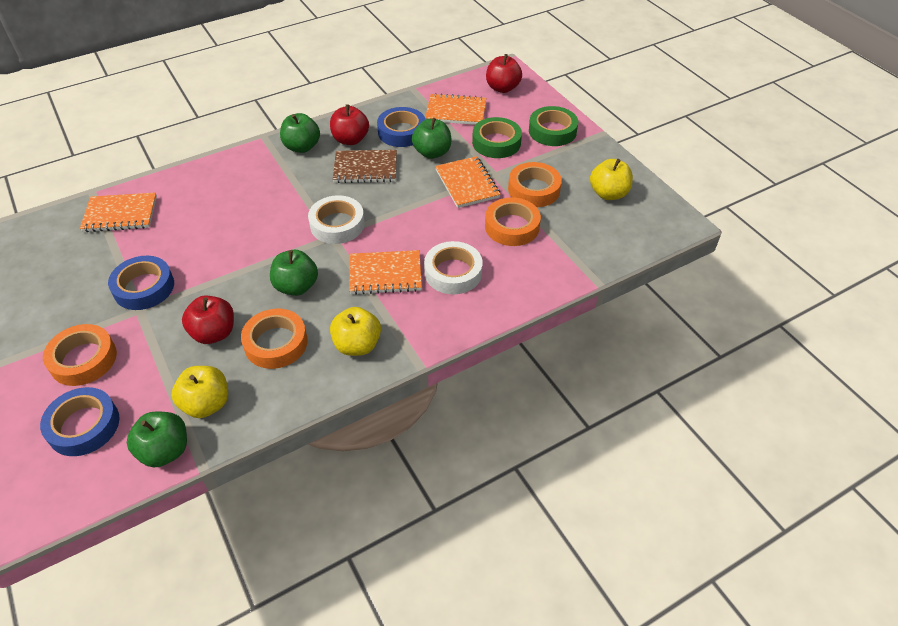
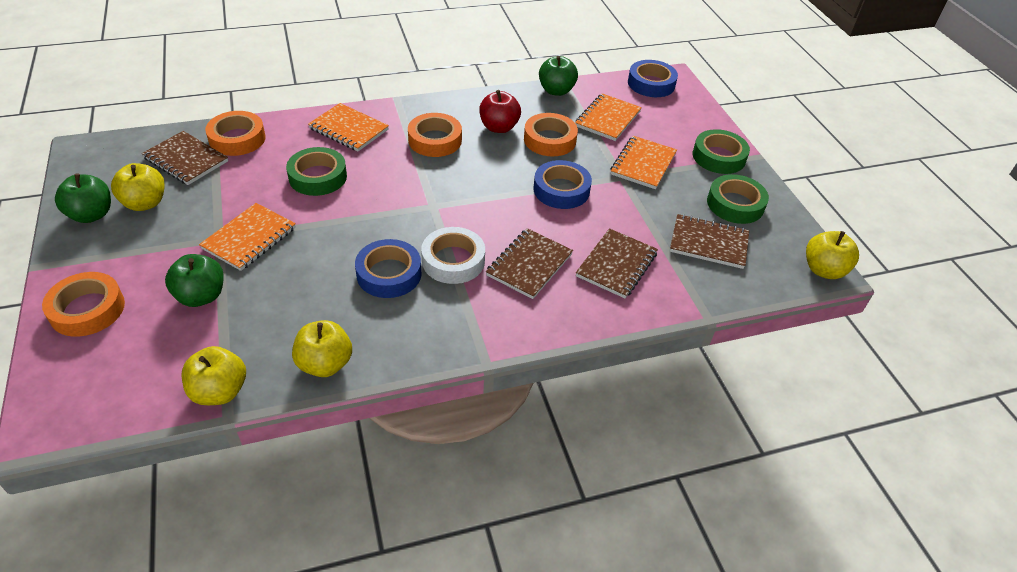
brown notebook: [333,150,397,183] = 1 -> [142,131,228,185] [486,228,573,299] [576,228,658,298] [670,214,749,269] = 4
green apple: [127,412,187,467] [270,250,318,296] [280,113,320,153] [412,118,452,159] = 4 -> [55,173,111,223] [165,254,224,307] [539,56,578,96] = 3
green tape: [472,117,522,158] [529,106,578,146] = 2 -> [286,147,347,196] [693,129,750,174] [707,174,769,224] = 3
red apple: [182,296,234,344] [330,104,369,145] [486,54,522,93] = 3 -> [479,90,521,133] = 1
white tape: [308,195,365,244] [424,241,483,294] = 2 -> [421,227,485,284] = 1
yellow apple: [172,366,228,418] [330,307,381,356] [590,159,633,200] = 3 -> [111,163,165,211] [182,346,246,405] [292,320,352,377] [806,231,859,279] = 4

